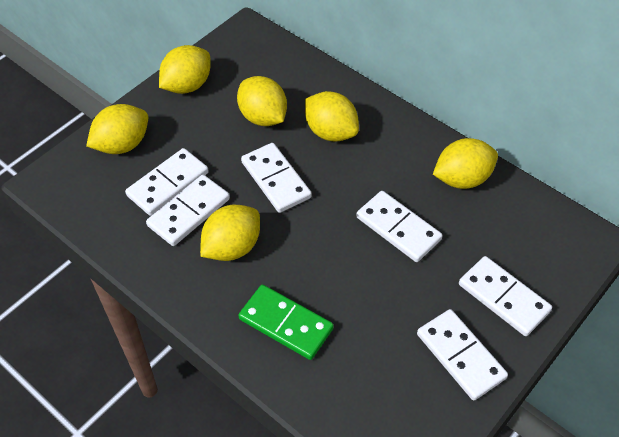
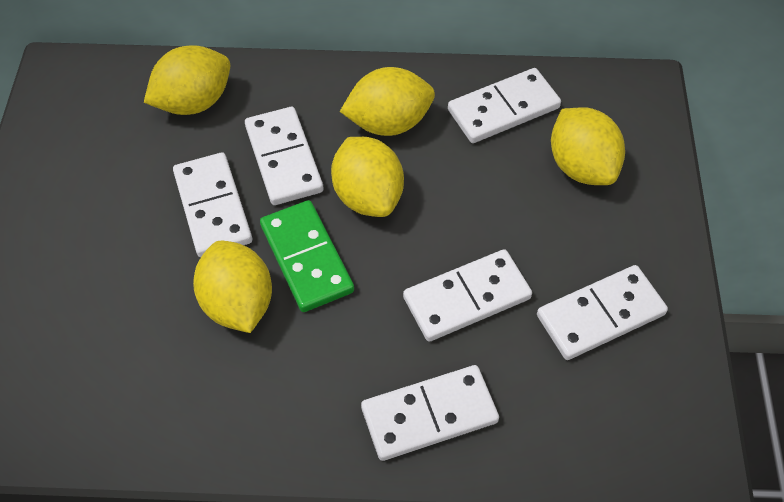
yellow lemon: [86,104,148,154] [159,45,211,94] [200,205,260,261] [237,76,287,126] [305,91,359,141] [433,138,498,189] = 6 -> [144,45,230,115] [193,241,272,333] [331,137,404,217] [340,67,435,136] [551,107,625,185] = 5

